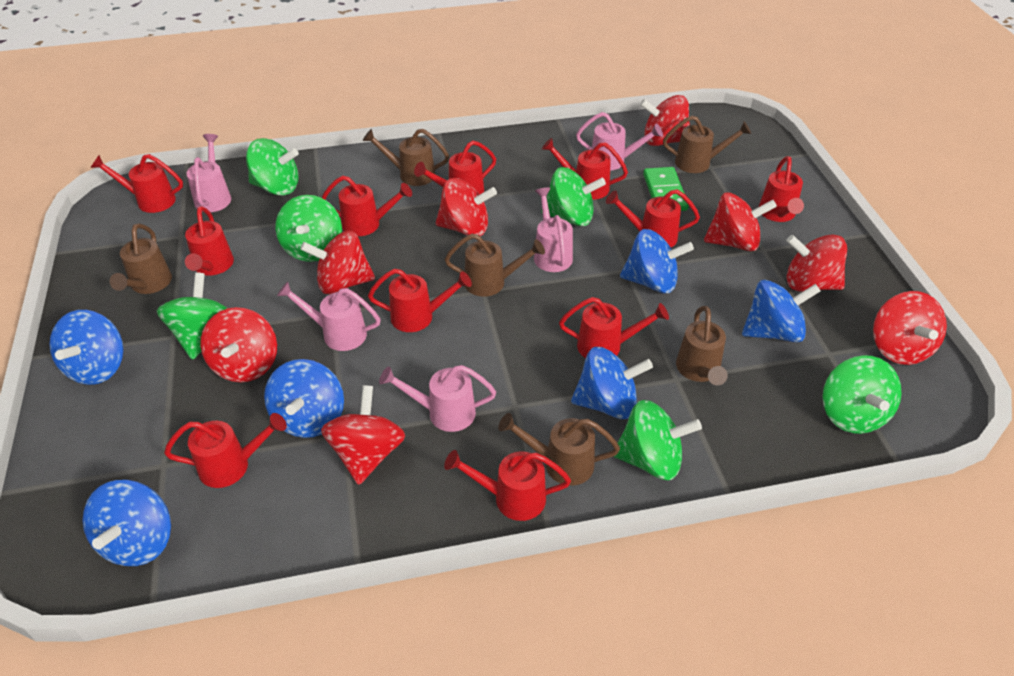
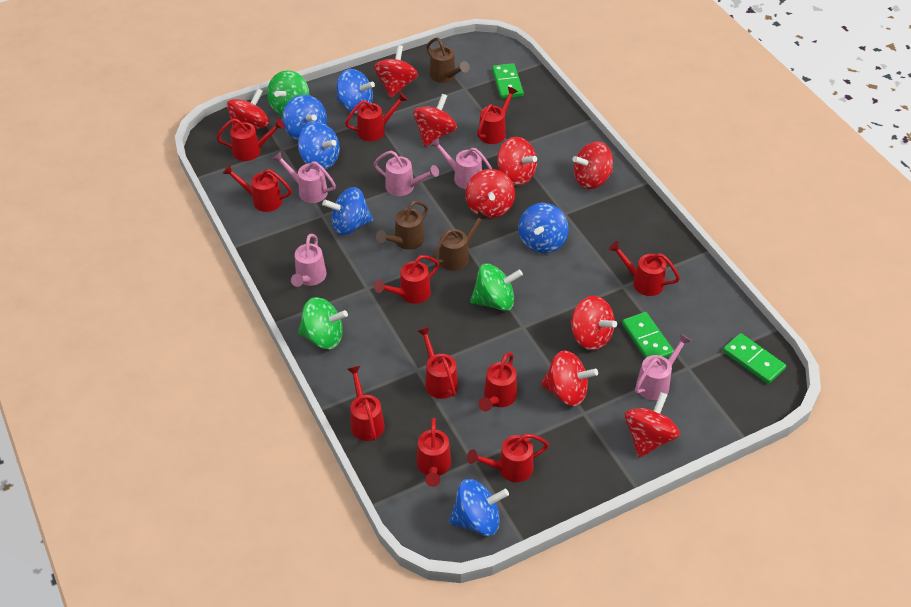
brown watering can: [110,223,172,294] [363,129,449,186] [445,234,545,297] [498,413,620,486] [663,116,751,173] [676,306,728,386] = 6 -> [376,201,428,250] [427,38,470,83] [432,210,488,271] = 3
green domino: [643,167,689,211] = 1 -> [492,63,524,99] [622,312,674,358] [723,333,786,384] = 3
green spinning top: [157,273,227,360] [246,138,299,196] [275,195,342,262] [541,167,606,226] [613,400,702,480] [822,355,902,434] = 6 -> [267,70,310,116] [298,297,348,349] [470,264,523,311] = 3
red spinning top: [200,307,277,382] [300,230,375,294] [321,385,405,485] [436,178,497,236] [640,95,690,146] [704,192,777,252] [786,234,847,292] [873,291,947,365] = 8 -> [227,88,270,130] [374,45,418,98] [413,94,457,147] [465,169,515,219] [497,137,537,185] [541,350,598,406] [571,296,617,350] [573,141,613,189] [624,392,680,458] = 9

